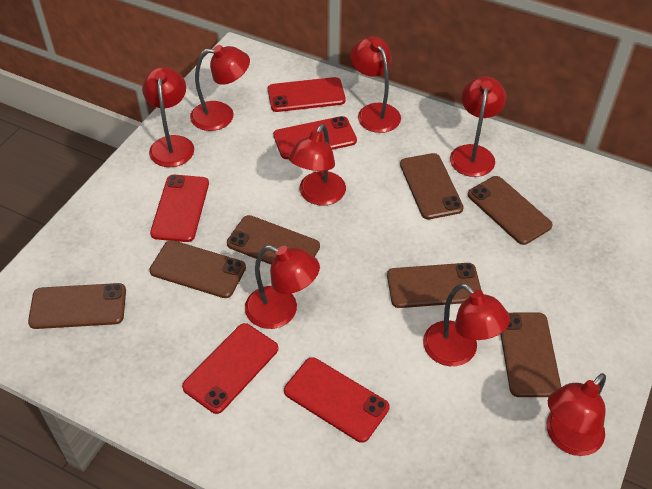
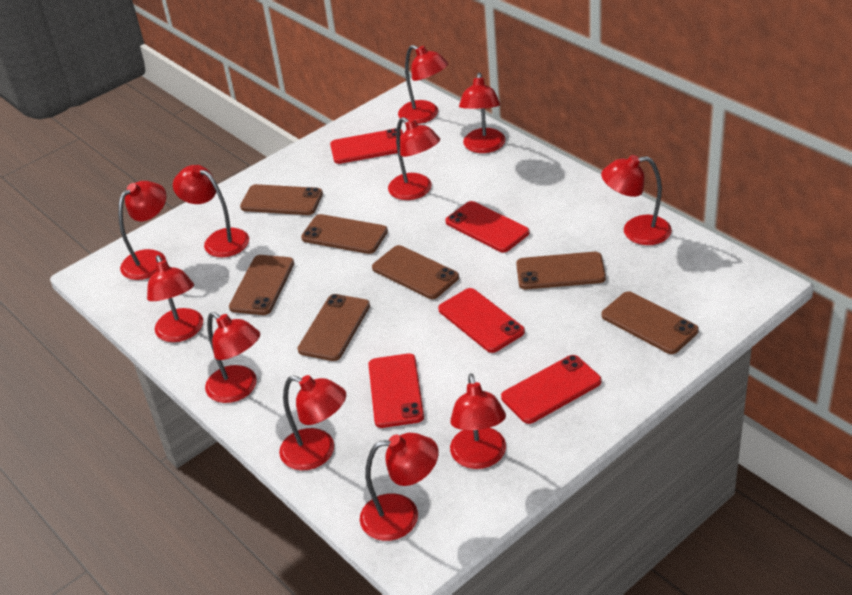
red lamp: [142,67,194,167] [190,45,250,131] [245,245,320,329] [289,124,346,206] [350,36,401,133] [423,283,510,366] [450,76,506,177] [547,373,606,456] = 8 -> [118,181,166,280] [147,255,203,342] [173,165,249,257] [205,312,260,403] [279,375,346,470] [360,433,439,541] [388,117,441,200] [398,45,448,124] [450,373,506,469] [459,73,506,153] [601,155,672,245] = 11

